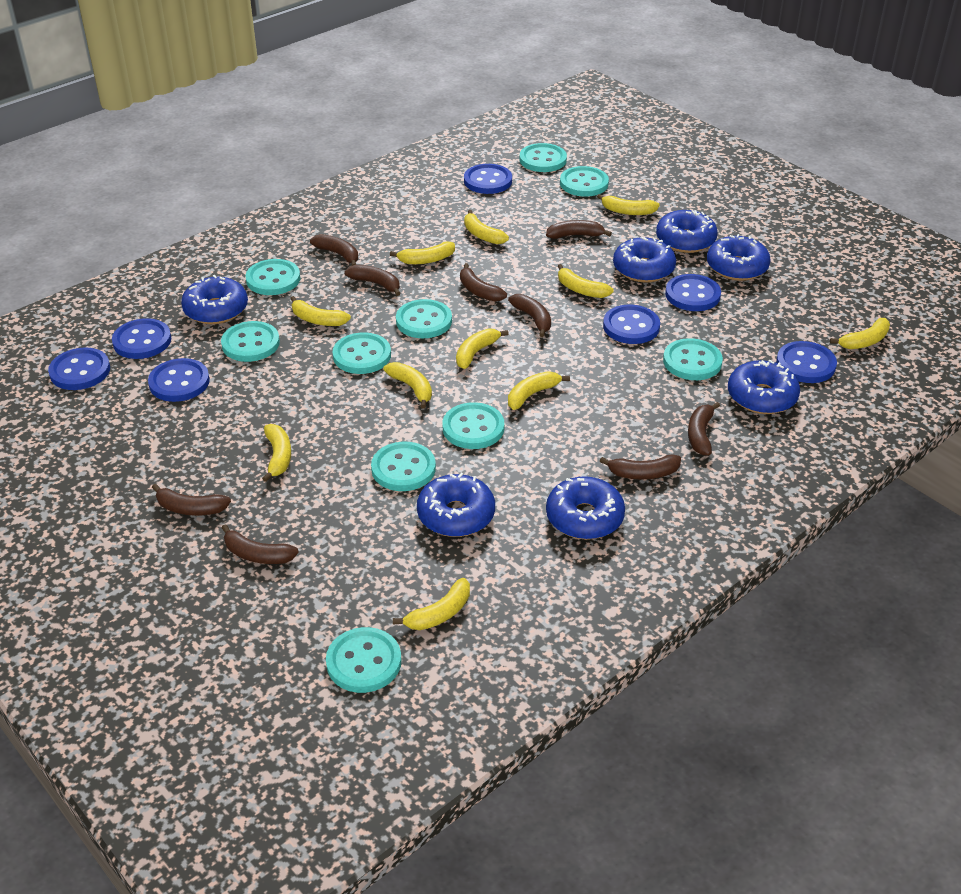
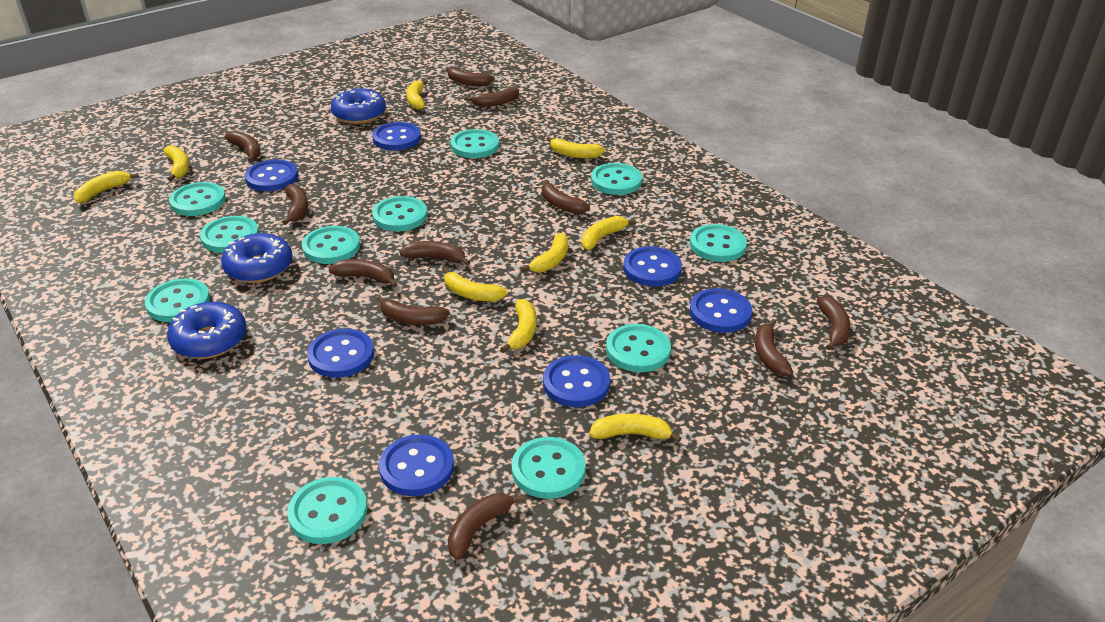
blue donut: [181,275,248,324] [417,473,495,537] [546,476,625,540] [613,237,676,283] [656,210,718,253] [707,234,771,281] [728,360,800,414] = 7 -> [167,302,247,359] [221,233,293,283] [331,88,386,124] = 3
brown banana: [152,484,231,516] [222,524,299,564] [310,234,358,266] [344,265,401,296] [460,263,507,302] [508,294,551,337] [546,220,612,239] [600,454,681,479] [688,402,720,455] = 9 -> [225,131,261,162] [282,184,308,225] [329,259,398,287] [377,296,450,325] [400,241,470,266] [446,67,495,86] [448,493,524,560] [464,87,519,107] [542,180,590,214] [755,319,793,376] [817,296,850,350] = 11
turquoise button: [221,321,280,362] [245,259,300,295] [326,627,401,693] [333,332,391,374] [371,442,436,491] [396,299,452,338] [442,402,505,449] [519,143,567,172] [560,166,609,197] [663,338,723,380] = 10 -> [145,278,210,322] [169,182,226,216] [200,216,259,253] [287,477,367,544] [302,226,360,264] [372,196,427,231] [451,129,499,158] [512,437,586,499] [591,163,642,195] [606,324,671,372] [690,224,747,262] = 11
yellow banana: [262,424,291,482] [290,296,351,326] [383,362,432,409] [390,241,455,264] [393,578,470,630] [456,328,509,369] [464,210,509,244] [508,371,570,410] [558,264,614,298] [597,194,660,215] [830,318,890,349] = 11 -> [74,171,139,203] [163,145,189,181] [406,80,428,110] [443,267,507,301] [500,299,537,353] [521,233,568,272] [547,137,605,158] [582,216,636,250] [589,414,681,443] = 9

